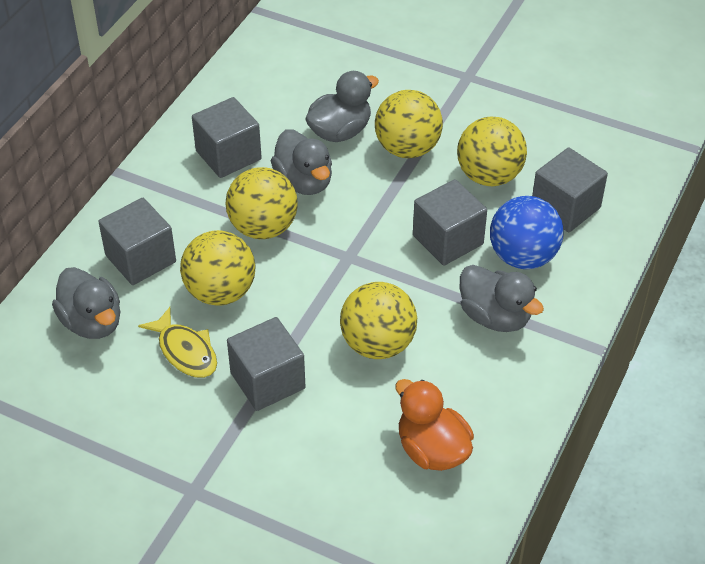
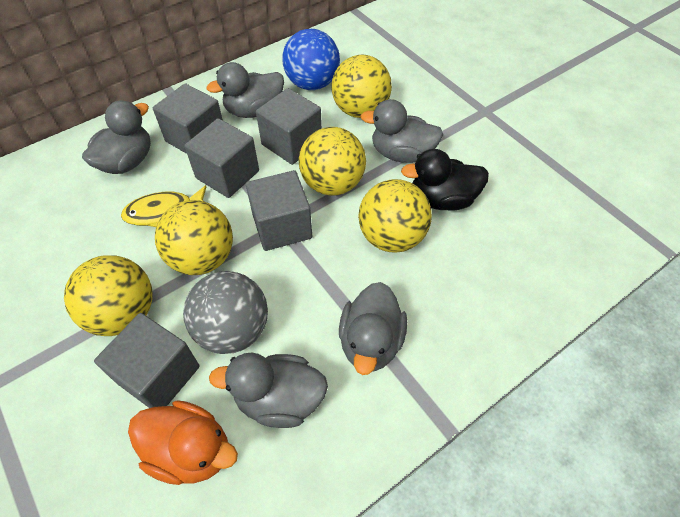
black duck: none = 0 -> [401,149,489,211] = 1
grey ball: none = 0 -> [183,271,268,354] = 1
grey duck: [52,267,120,339] [271,129,332,195] [306,71,379,142] [460,265,544,332] = 4 -> [82,100,151,174] [206,62,284,118] [209,353,328,428] [339,282,407,375] [361,99,443,163] = 5

